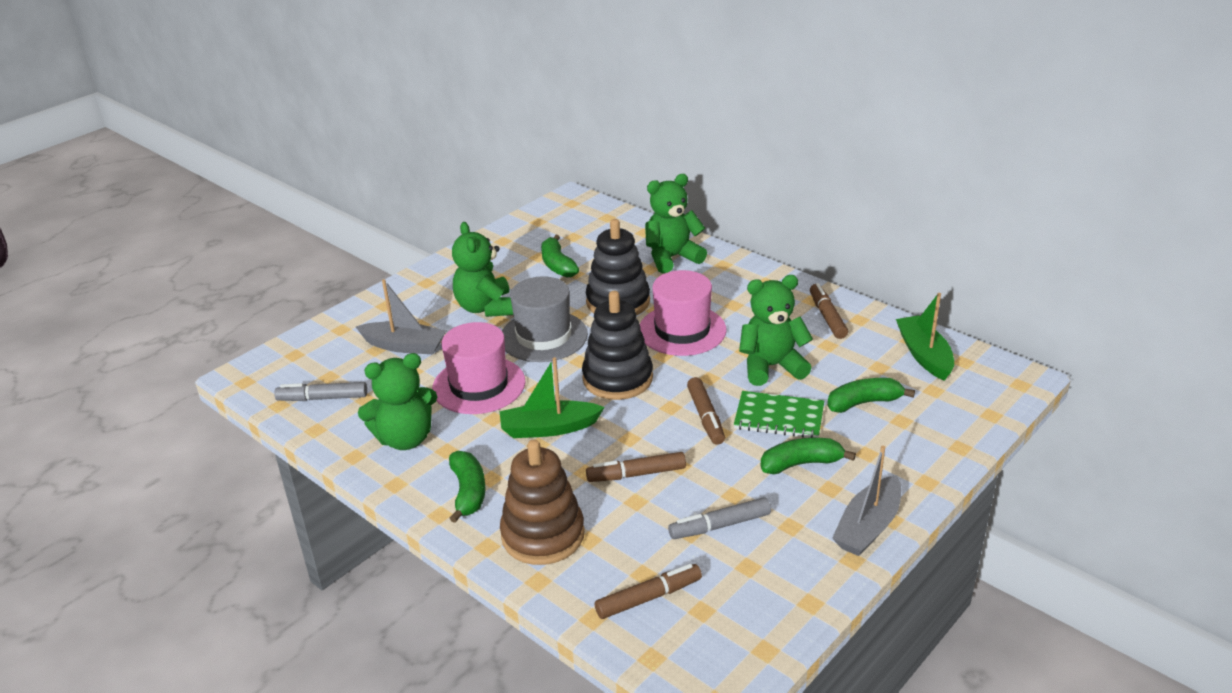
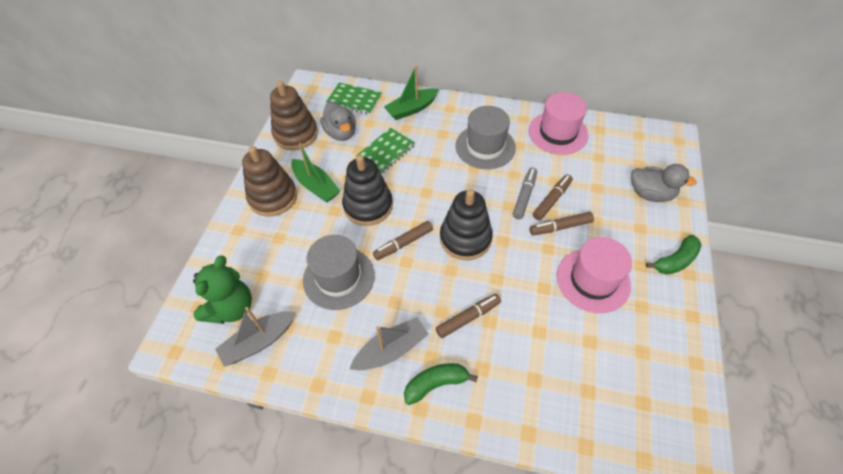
brown stacking toy: [500,439,585,565] = 1 -> [242,146,297,217] [270,81,318,150] = 2
green banana: [449,451,486,523] [541,235,579,277] [761,438,856,474] [827,378,915,413] = 4 -> [404,363,478,405] [646,235,701,275] = 2
green notebook: [734,391,824,438] = 1 -> [326,82,382,115] [356,128,415,174] = 2
green teddy bear: [358,353,437,450] [452,222,513,317] [645,174,707,273] [739,275,813,386] = 4 -> [193,255,252,324] = 1
grey duck: none = 0 -> [320,101,356,141] [631,164,697,202] = 2
grey hat: [502,276,588,362] = 1 -> [303,235,375,310] [456,106,516,169] = 2
grey marker: [274,382,367,401] [668,497,771,539] = 2 -> [513,168,537,219] = 1

